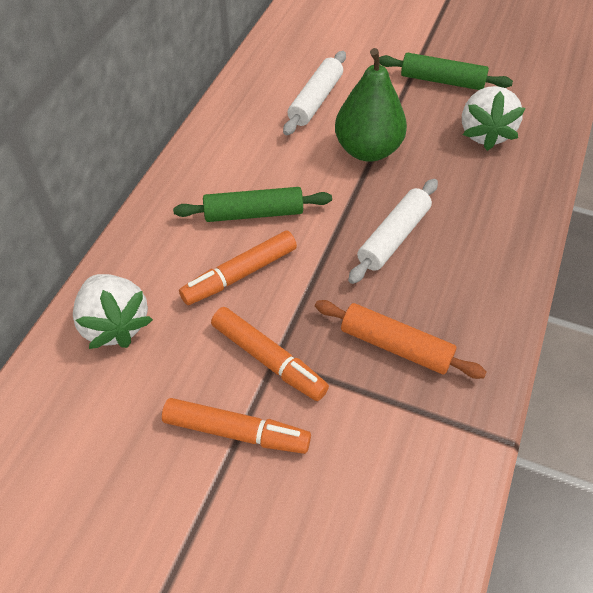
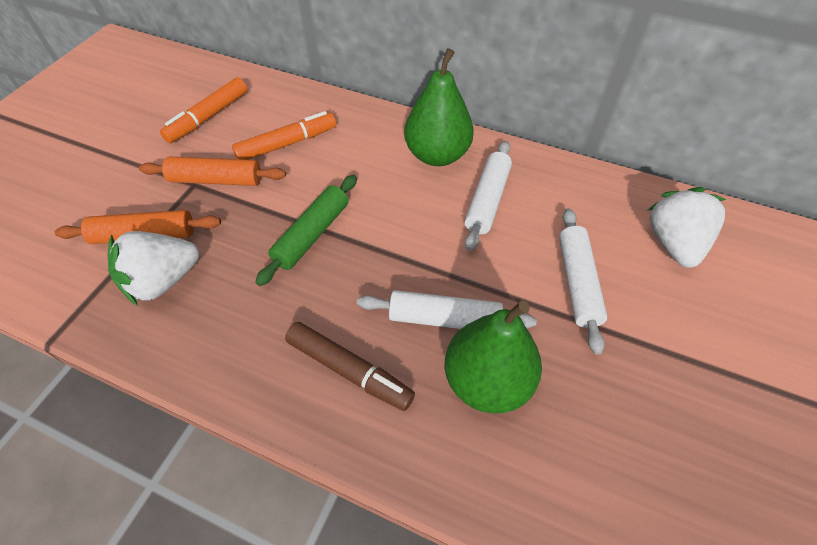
brown marker: none = 0 -> [285,322,415,411] = 1
green pear: [335,48,407,162] = 1 -> [404,48,474,166] [445,301,542,413] = 2
green rolling pin: [173,187,332,222] [379,53,513,90] = 2 -> [255,175,357,286] = 1
orange marker: [162,398,311,454] [179,231,297,305] [211,307,329,401] = 3 -> [160,77,247,143] [232,111,336,160] = 2
orange rolling pin: [315,300,487,379] = 1 -> [55,210,221,244] [139,157,286,186] = 2
white rolling pin: [283,51,346,135] [348,179,438,284] = 2 -> [357,290,537,329] [465,141,512,251] [559,208,608,355] = 3

